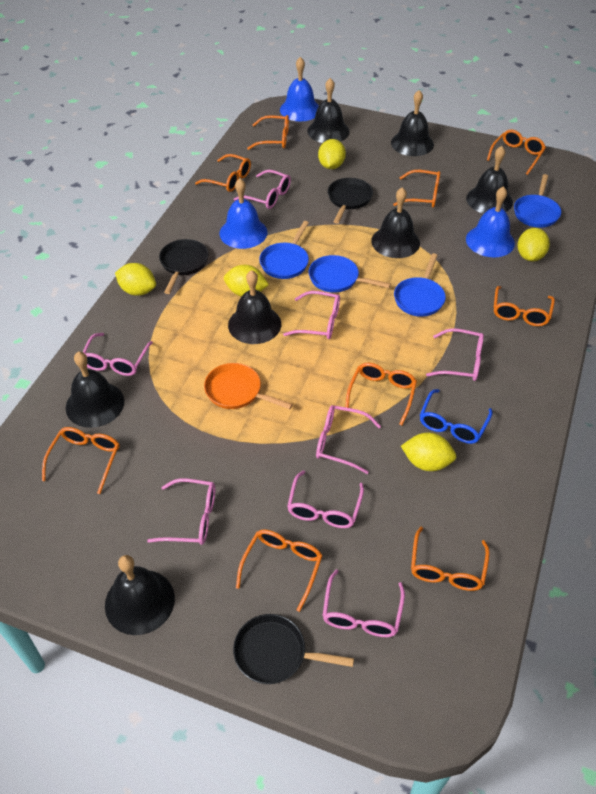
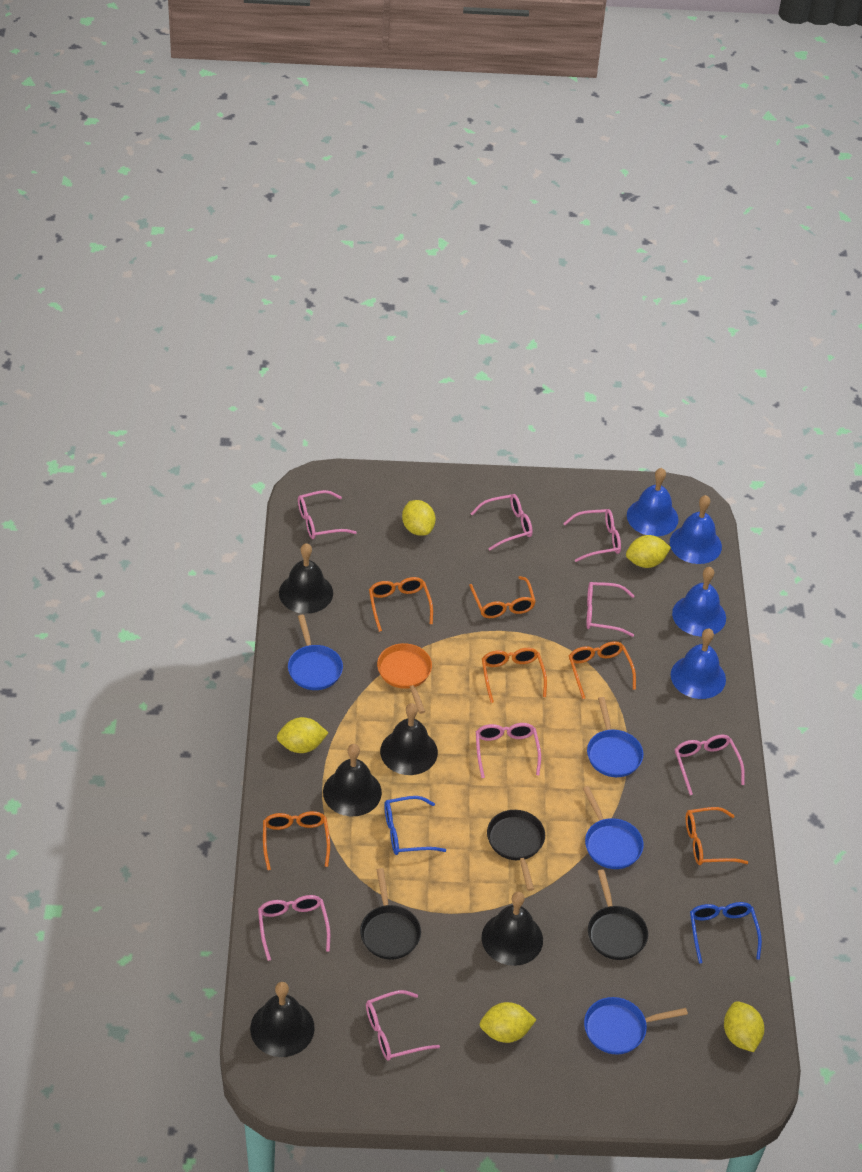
black bell: [66,351,124,428] [105,555,175,635] [228,270,281,344] [307,78,350,143] [371,187,420,258] [391,90,434,156] [466,146,513,214] = 7 -> [250,982,315,1057] [279,543,333,614] [323,744,382,816] [380,703,438,775] [482,892,543,966] = 5
blue bell: [219,178,268,249] [280,57,319,121] [466,186,515,257] = 3 -> [627,468,679,536] [670,495,722,564] [671,628,726,699] [672,567,726,636] = 4
blue glasses: [420,389,493,444] = 1 -> [384,796,446,855] [690,902,762,964] = 2
orange glasses: [42,427,119,494] [195,154,251,192] [236,529,323,612] [247,115,289,150] [345,363,417,426] [393,170,440,208] [411,527,490,591] [487,130,546,175] [494,286,555,326] = 9 -> [263,811,330,870] [369,577,433,632] [469,576,536,618] [482,648,547,703] [569,641,636,699] [686,807,748,865] = 6

